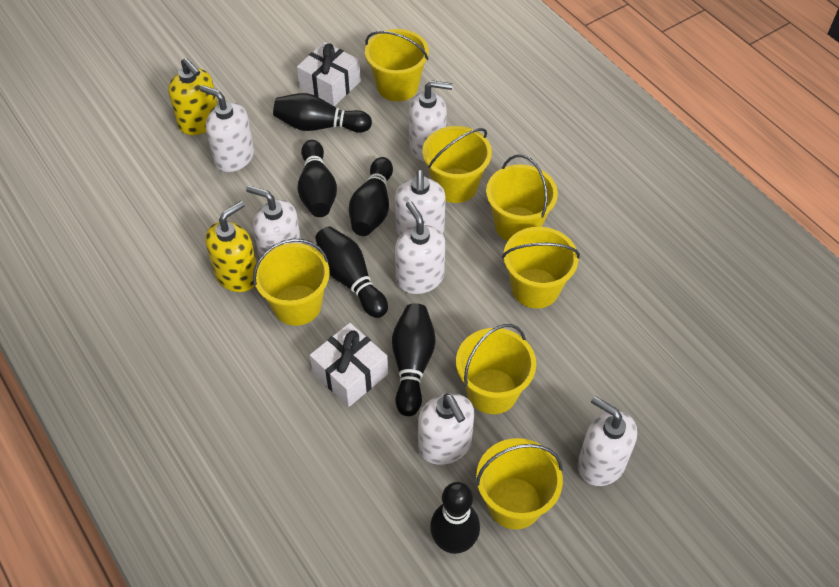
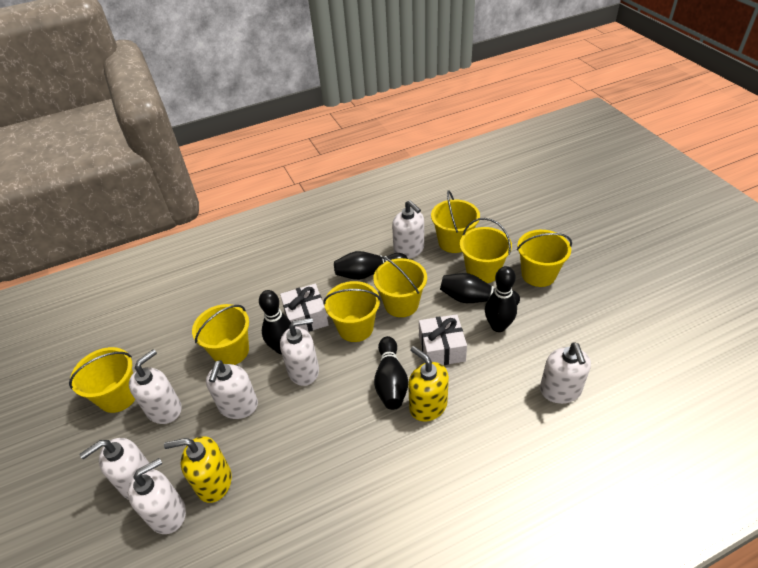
black bowling pin: [273,93,372,133] [298,140,337,217] [315,226,388,318] [349,157,393,236] [392,303,436,416] [430,482,480,554] = 6 -> [259,290,291,354] [334,251,408,280] [374,336,408,410] [440,273,520,305] [485,266,517,332] = 5

